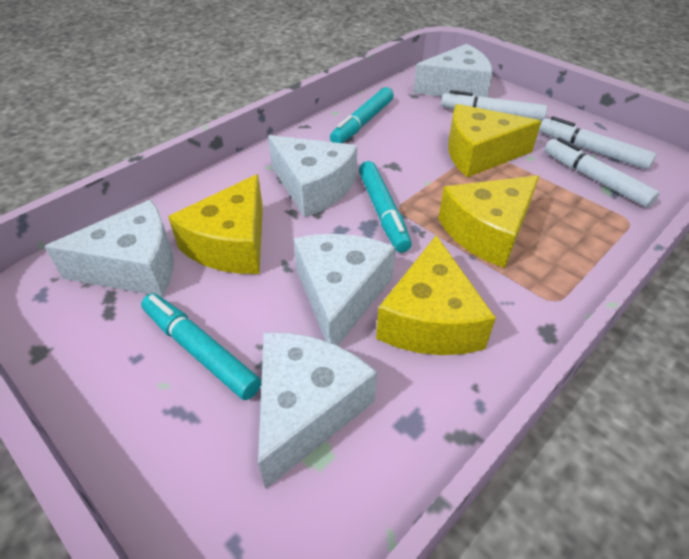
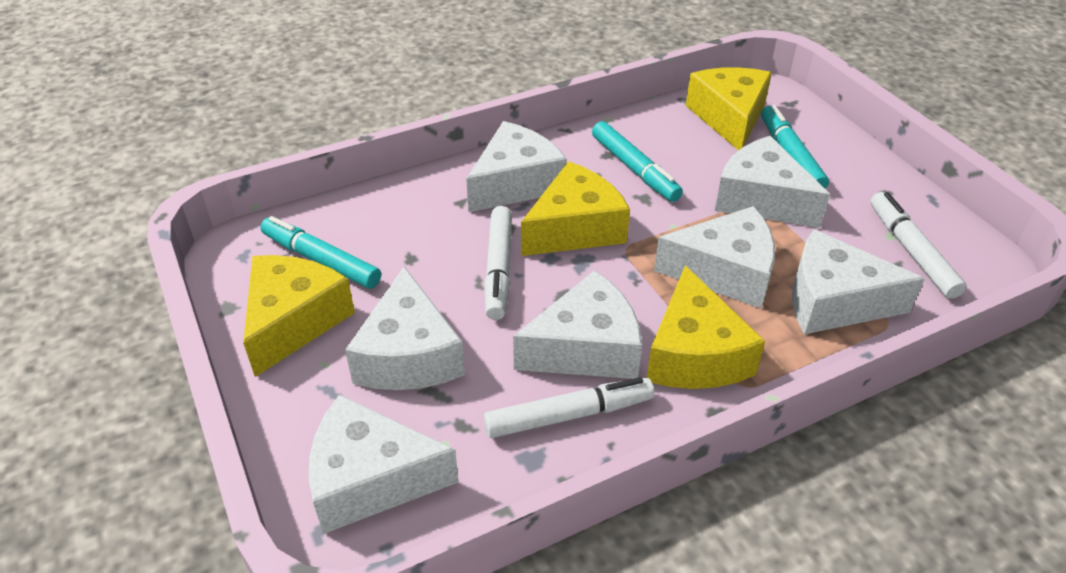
white cheese: [44,200,174,297] [258,332,377,489] [268,135,357,218] [294,234,395,346] [414,44,493,97] = 5 -> [309,394,459,534] [345,266,465,390] [466,121,567,212] [513,270,642,379] [654,206,775,308] [715,136,830,228] [792,229,925,334] = 7

